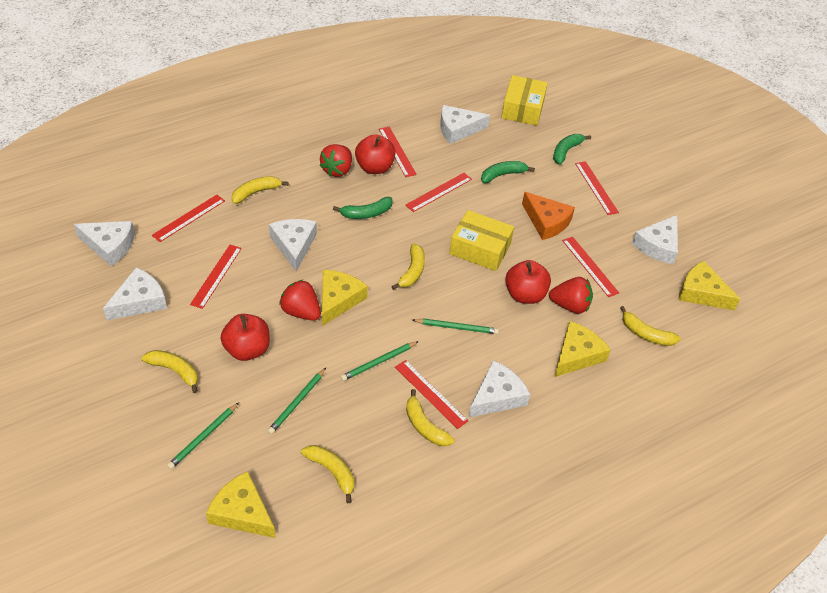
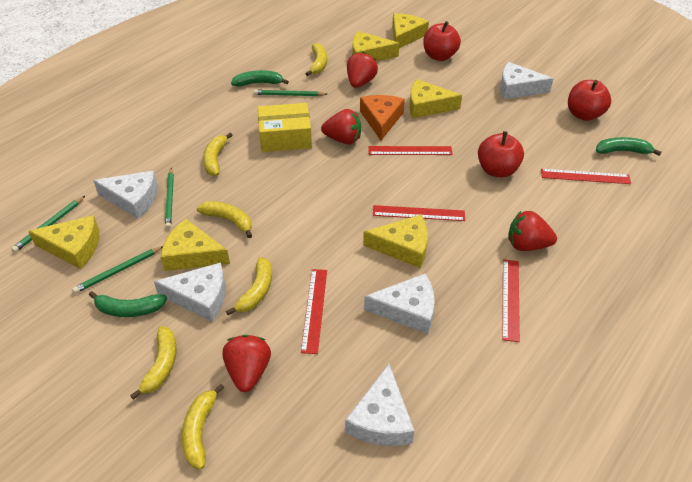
red ruler: [152,195,225,242] [190,245,242,309] [379,127,417,177] [395,360,468,429] [405,173,472,212] [562,237,619,297] [575,161,619,215] = 7 -> [301,269,327,354] [368,146,453,155] [373,205,465,221] [502,259,520,342] [541,169,631,184] = 5
red strawberry: [279,280,321,321] [320,144,352,177] [549,277,593,314] = 3 -> [222,335,271,392] [321,109,361,145] [347,52,378,88] [508,211,557,251] = 4
white cheese: [74,221,135,266] [103,267,167,320] [269,219,317,272] [440,105,490,144] [468,360,530,418] [632,215,678,264] = 6 -> [93,171,157,219] [154,263,225,322] [345,364,414,446] [364,274,435,334] [500,62,554,99] = 5
yellow box: [449,210,514,271] [501,75,548,126] = 2 -> [258,103,312,152] = 1
yellow cheese: [206,471,275,538] [322,270,368,326] [554,321,611,377] [678,261,740,311] = 4 -> [28,215,99,269] [161,219,230,271] [352,31,399,61] [363,215,428,268] [392,13,429,48] [409,79,462,118] = 6

